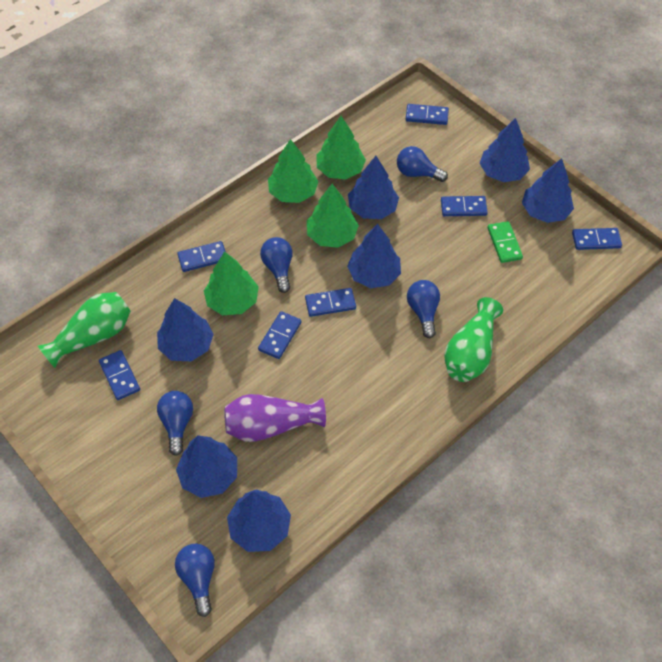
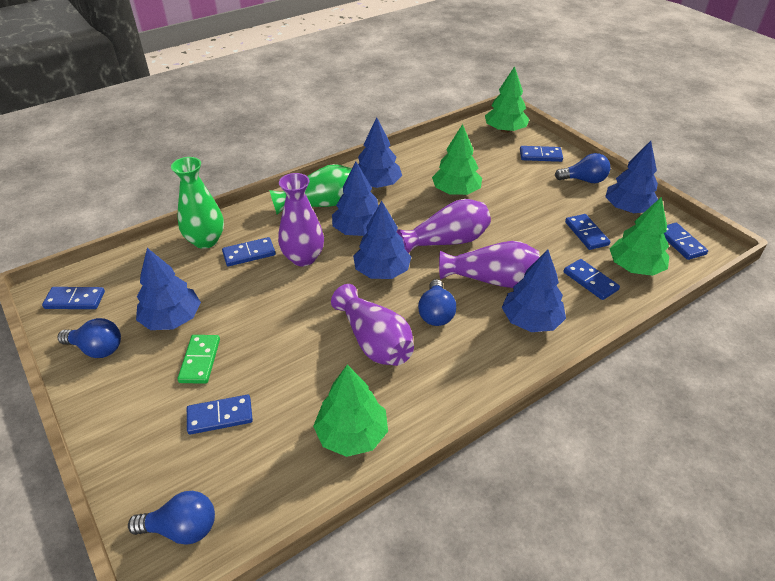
blue light bulb: [157,391,193,456] [175,543,215,617] [260,237,293,293] [397,146,448,182] [407,280,440,338] = 5 -> [57,318,121,358] [128,491,215,545] [418,279,456,326] [555,153,610,183] = 4
blue tree: [157,298,214,361] [176,435,237,498] [227,489,291,552] [347,224,401,288] [348,156,399,219] [479,118,530,182] [522,158,574,223] = 7 -> [136,248,201,330] [332,162,378,236] [353,201,411,279] [358,117,402,188] [502,250,566,332] [605,141,658,213] = 6
purple vase: [224,394,326,442] = 1 -> [278,173,324,266] [331,284,414,366] [397,199,491,253] [439,241,540,288] = 4

